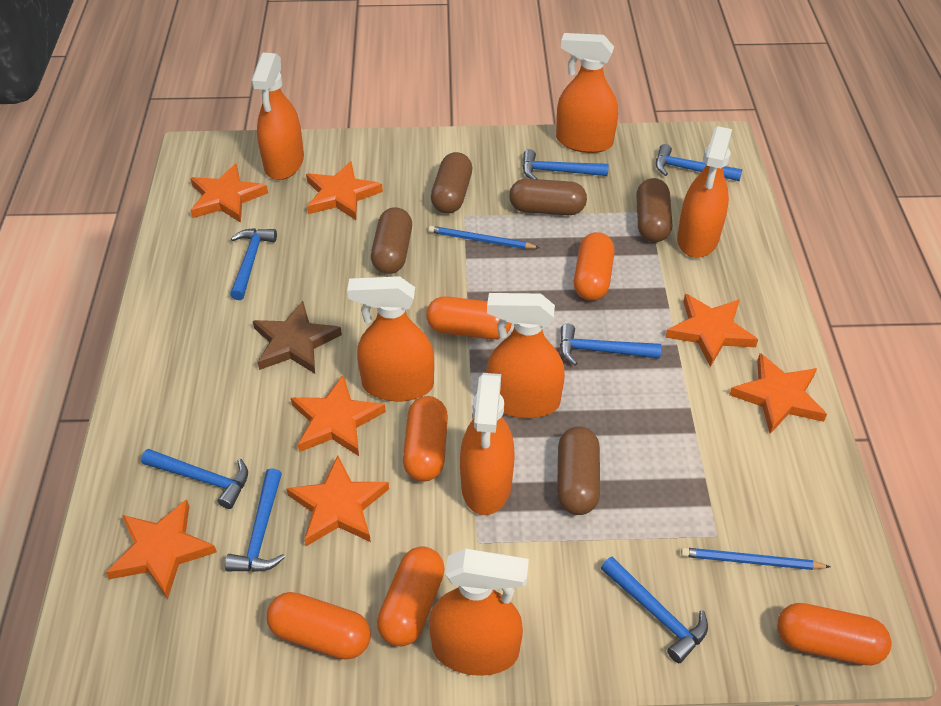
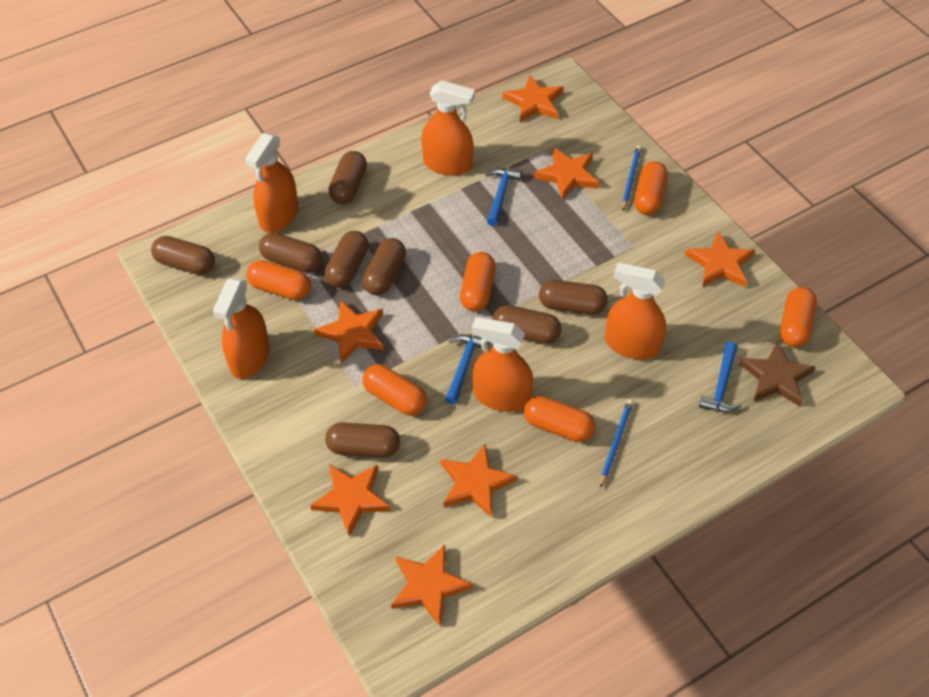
blue hammer: [141,449,248,509] [225,468,285,572] [230,228,277,300] [523,149,609,179] [560,324,661,365] [601,556,708,663] [656,144,743,181] = 7 -> [445,334,489,404] [486,168,522,226] [699,342,742,412] = 3
brown capsule: [371,207,412,274] [431,152,472,214] [509,179,587,215] [557,426,600,515] [636,178,672,242] = 5 -> [151,236,215,275] [259,233,322,273] [325,231,368,288] [325,422,400,458] [329,151,367,204] [362,238,406,295] [492,305,561,344] [539,280,608,315] = 8
orange spray bottle: [251,53,304,180] [347,276,434,401] [429,549,529,676] [460,373,514,515] [487,293,565,418] [556,33,618,153] [677,126,732,258] = 7 -> [213,277,270,379] [245,133,298,233] [421,81,475,176] [472,317,533,412] [605,262,666,359] = 5

